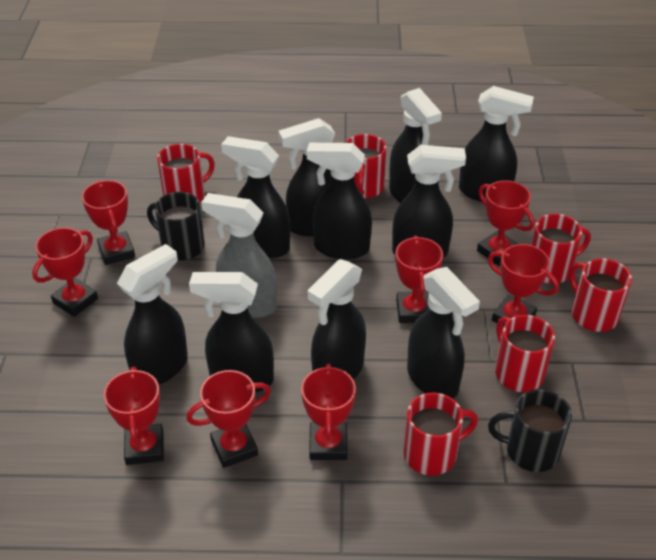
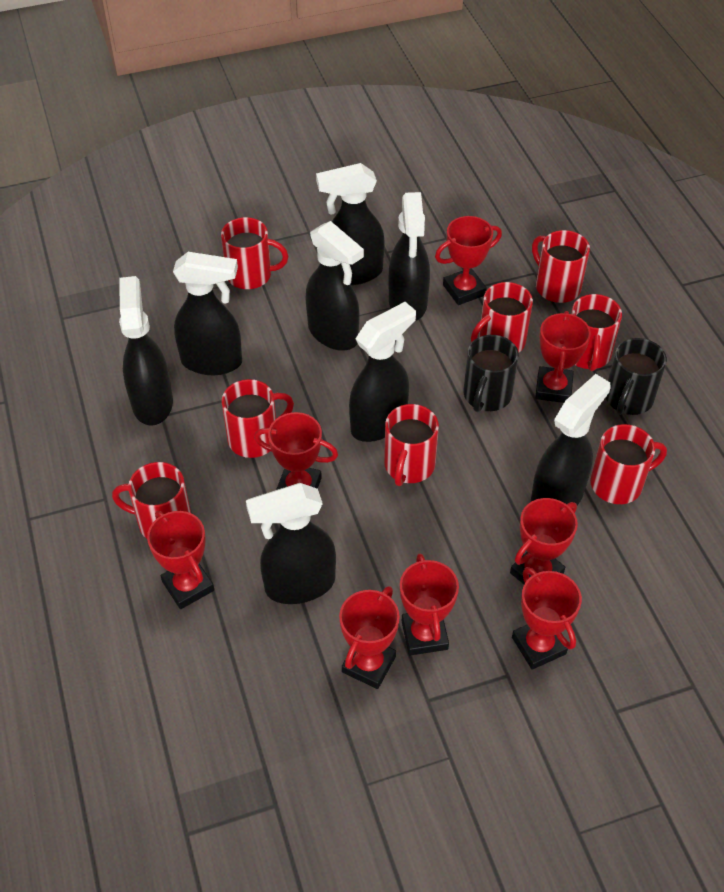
black spray bottle: [117,244,188,385] [189,272,274,393] [221,136,290,258] [278,118,335,236] [307,143,372,260] [308,259,366,379] [389,88,442,203] [392,145,466,258] [407,267,480,398] [459,86,534,202] = 10 -> [119,276,173,425] [173,252,242,375] [246,483,336,604] [306,221,364,351] [316,163,385,285] [349,302,416,442] [389,192,430,321] [531,374,611,505] = 8
grey spray bottle: [201,193,277,318] = 1 -> none = 0
red mug: [157,144,215,203] [346,134,386,199] [403,393,478,476] [495,315,555,392] [531,214,591,284] [569,258,632,332] = 6 -> [112,462,191,539] [221,217,288,289] [222,379,294,458] [384,404,439,486] [471,282,533,352] [532,230,590,303] [571,294,622,371] [590,424,667,504] = 8

